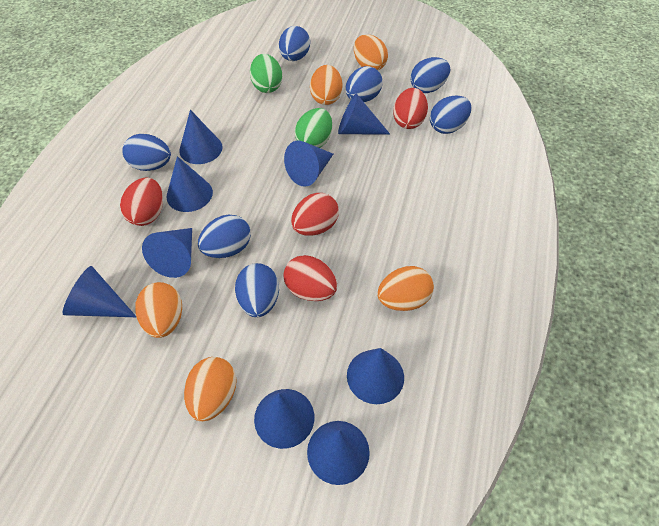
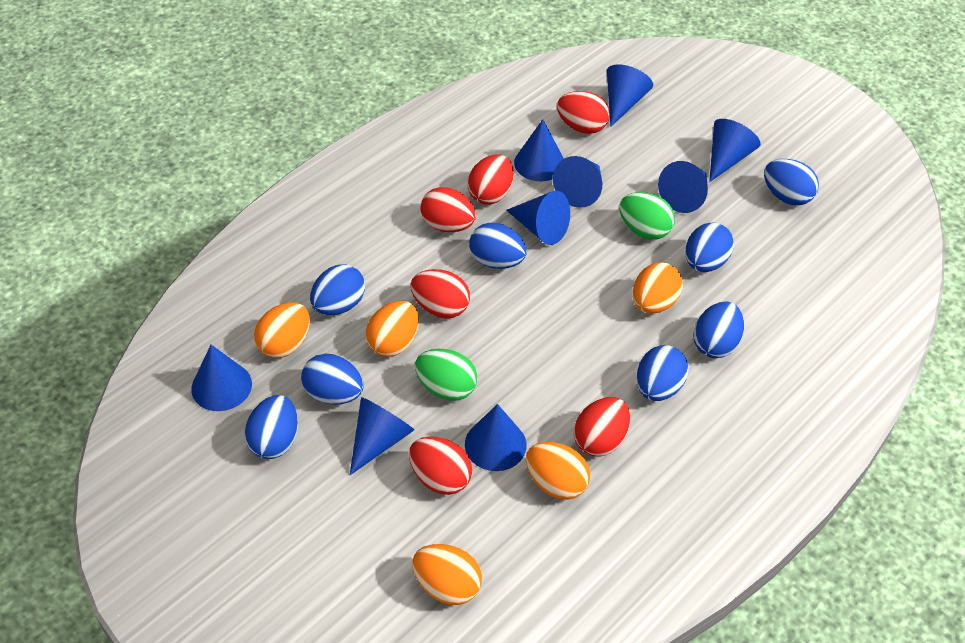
blue egg: [122,134,171,171] [198,215,251,258] [235,263,279,317] [279,26,310,61] [345,66,383,102] [410,57,450,93] [430,95,471,134] = 7 -> [244,395,298,459] [301,354,363,405] [310,264,365,315] [469,223,527,269] [637,345,688,401] [685,223,734,272] [693,302,744,358] [764,159,819,205] = 8
red egg: [120,177,163,226] [283,255,337,301] [291,193,339,236] [393,88,428,129] = 4 -> [409,436,472,495] [411,269,470,318] [420,187,476,232] [468,154,514,205] [557,91,610,134] [573,397,630,456] = 6

